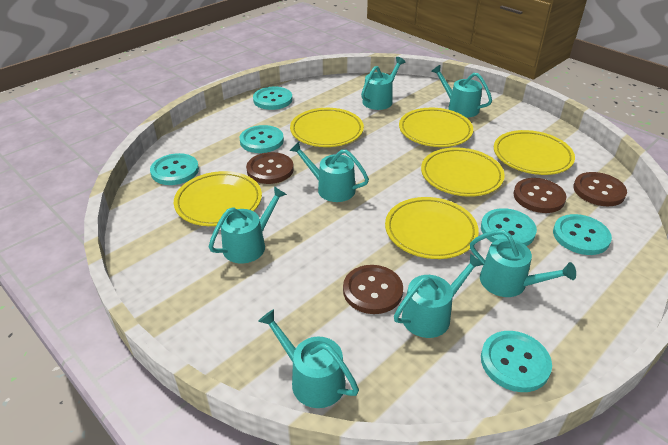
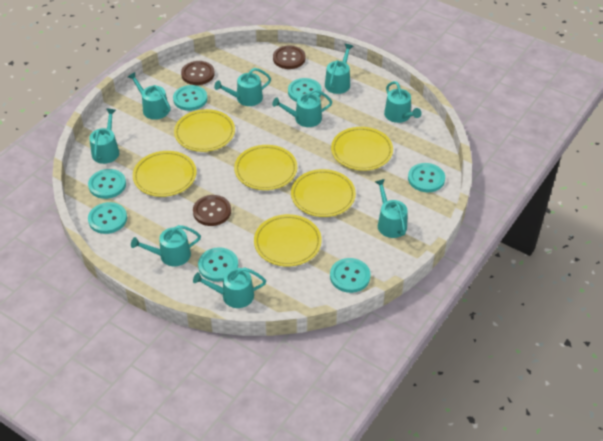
brown button: [246,152,294,184] [343,265,403,314] [513,178,566,213] [573,172,627,206] = 4 -> [181,61,215,85] [193,195,231,226] [273,45,306,69] = 3
turquoise button: [150,153,199,185] [240,125,284,153] [253,87,293,110] [481,208,537,246] [481,331,552,392] [553,214,612,255] = 6 -> [88,169,126,199] [88,202,127,234] [173,85,207,111] [198,247,238,282] [288,78,322,102] [330,258,370,293] [408,163,445,192] = 7
turquoise watering can: [209,187,287,264] [258,309,359,408] [289,142,369,202] [361,57,405,110] [394,253,484,338] [431,65,492,117] [470,230,576,297] = 7 -> [89,109,119,164] [128,72,171,120] [131,225,201,266] [193,268,266,308] [214,68,271,106] [272,89,332,127] [325,44,354,94] [375,179,408,238] [384,81,421,123] = 9

